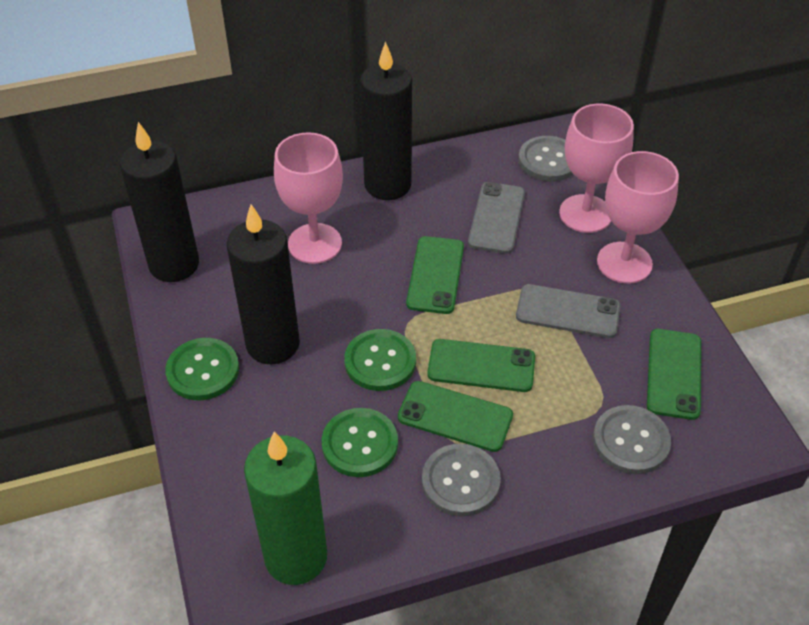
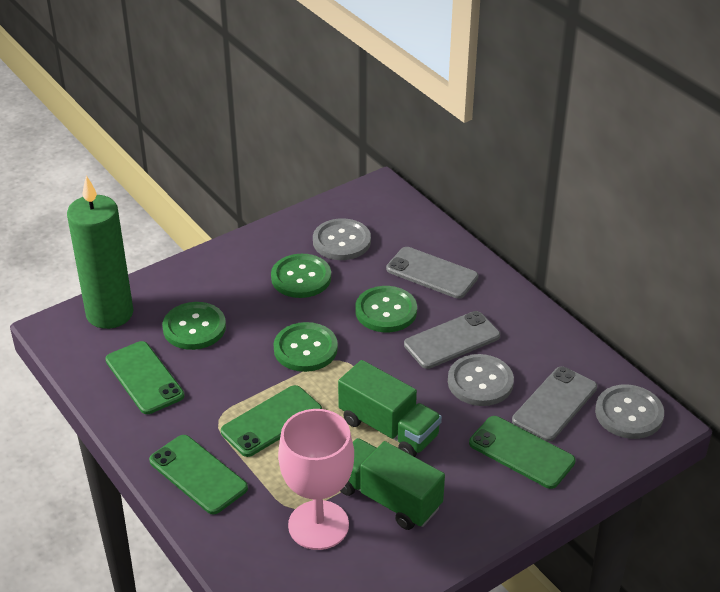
black candle: [120,122,199,282] [227,204,300,364] [360,41,412,200] = 3 -> none = 0
green button: [165,338,239,400] [322,408,398,477] [344,329,416,391] = 3 -> [162,302,226,350] [271,254,331,298] [274,322,338,372] [355,286,417,332] = 4
green truck: none = 0 -> [338,360,442,457] [340,438,445,530] = 2
grey phone: [468,182,525,254] [516,284,621,338] = 2 -> [386,247,478,299] [404,311,500,369] [512,366,597,442] = 3
pink goblet: [274,132,343,264] [559,104,634,233] [597,151,679,284] = 3 -> [278,409,354,550] = 1

